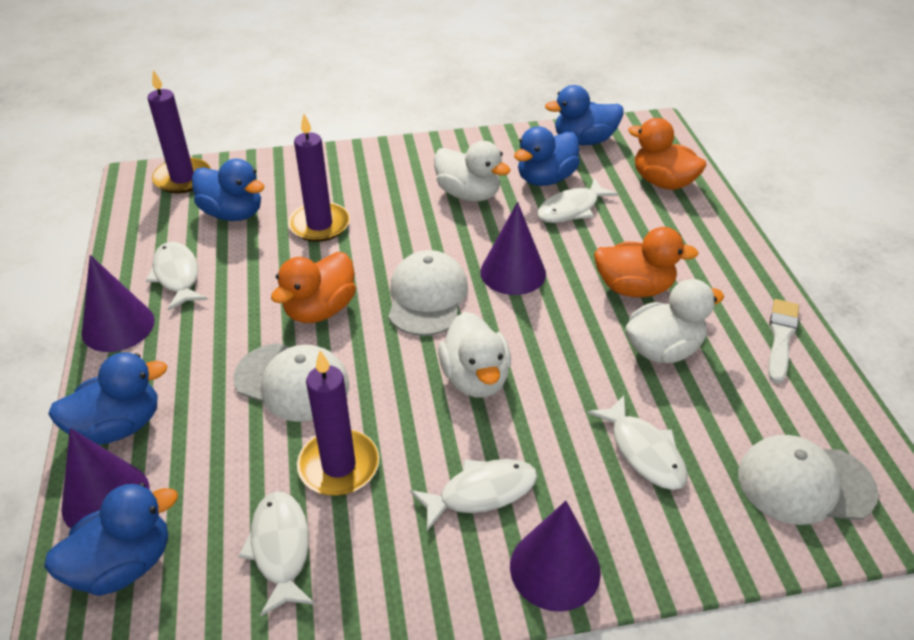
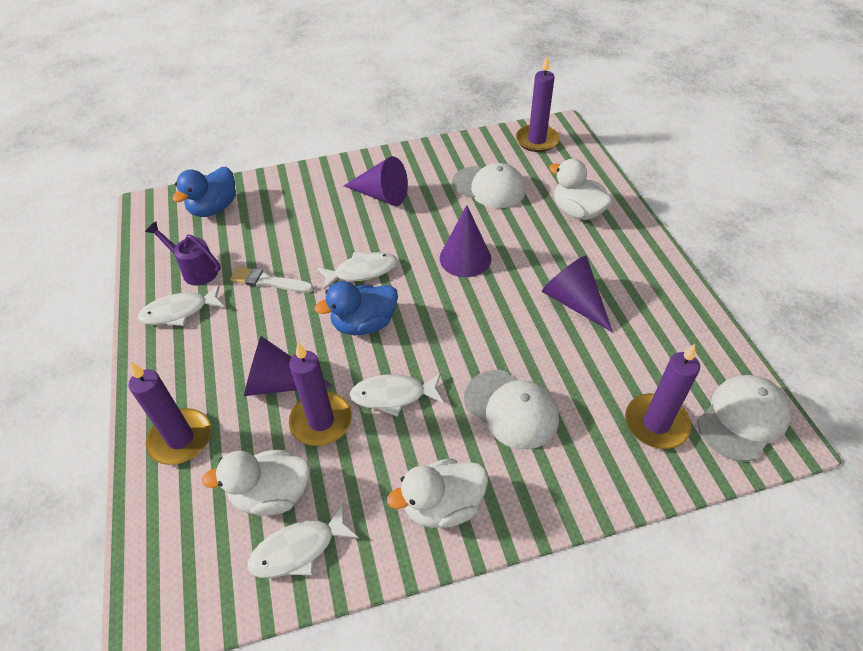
blue duck: [44,483,178,596] [48,353,167,445] [192,159,265,221] [514,126,580,186] [545,85,624,145] = 5 -> [172,167,236,217] [315,281,398,335] = 2
orange duck: [271,252,356,323] [594,227,699,297] [628,118,707,190] = 3 -> none = 0
purple candle: [148,70,211,194] [288,114,350,242] [297,350,379,496] = 3 -> [129,362,211,465] [289,343,352,446] [516,55,559,152] [625,344,700,449] = 4
purple watering can: none = 0 -> [145,222,221,286] = 1
white fish: [146,242,208,311] [238,492,315,617] [410,459,537,531] [537,178,618,223] [588,395,688,490] = 5 -> [138,285,225,326] [248,503,359,578] [317,252,397,290] [350,373,444,417] = 4

